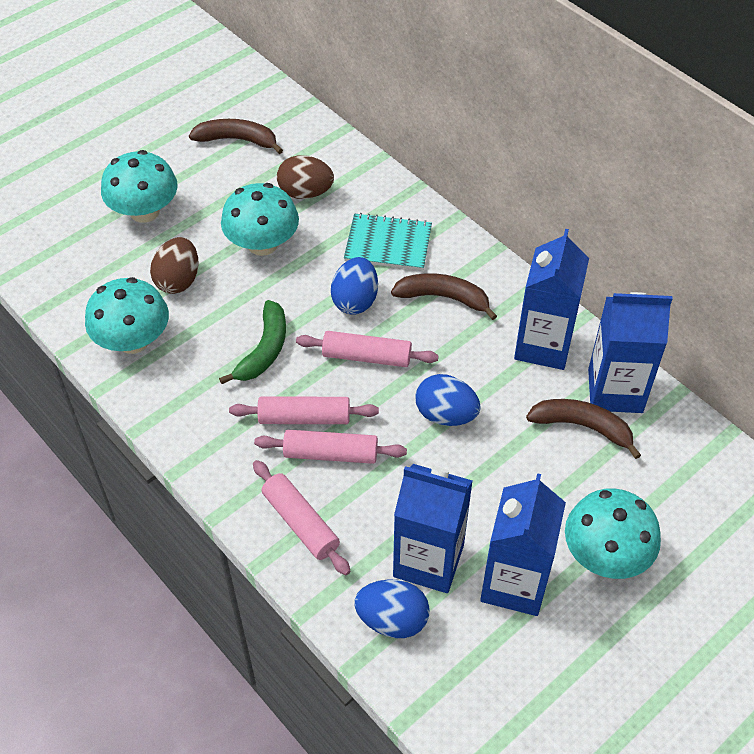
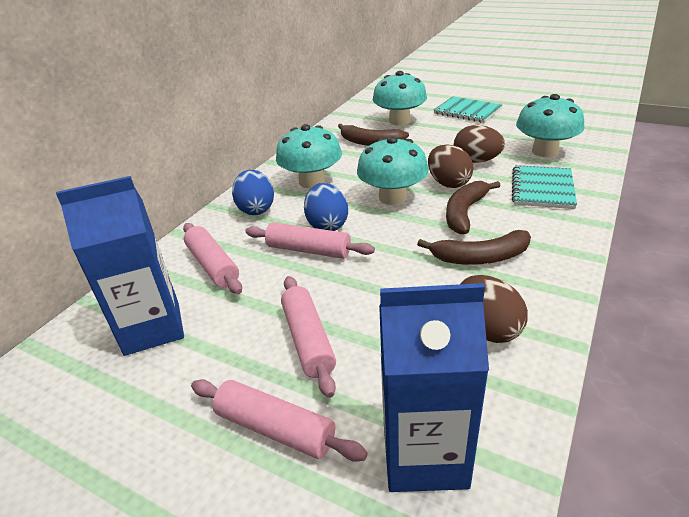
blue carton: [393,464,473,593] [480,473,566,616] [514,229,589,370] [588,292,673,413] = 4 -> [56,176,184,356] [379,283,489,492] = 2
blue egg: [331,257,378,315] [354,579,430,638] [415,374,481,426] = 3 -> [232,170,274,215] [304,183,348,231] = 2
brown egg: [150,237,199,294] [277,155,334,199] = 2 -> [428,144,473,188] [454,125,505,163] [461,275,528,343] = 3
green banana: [219,300,286,384] = 1 -> none = 0
turquoise notebook: [344,213,432,271] = 1 -> [434,96,502,123] [512,165,577,209] = 2

